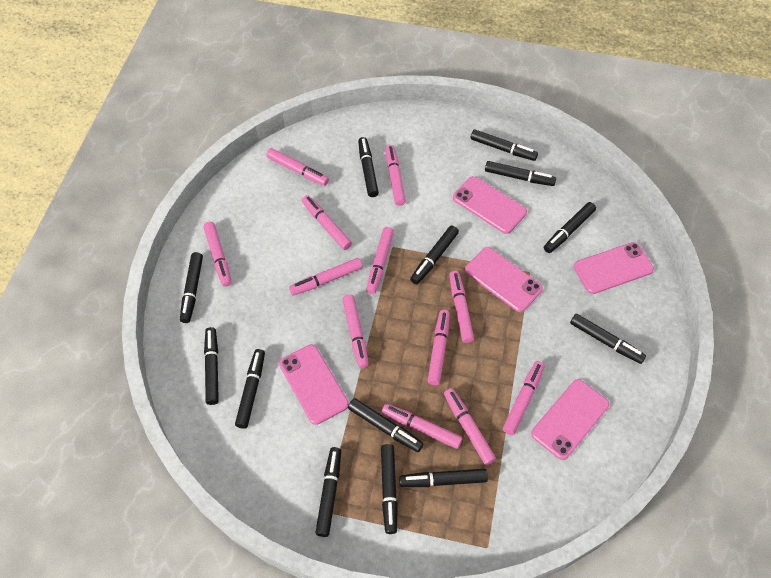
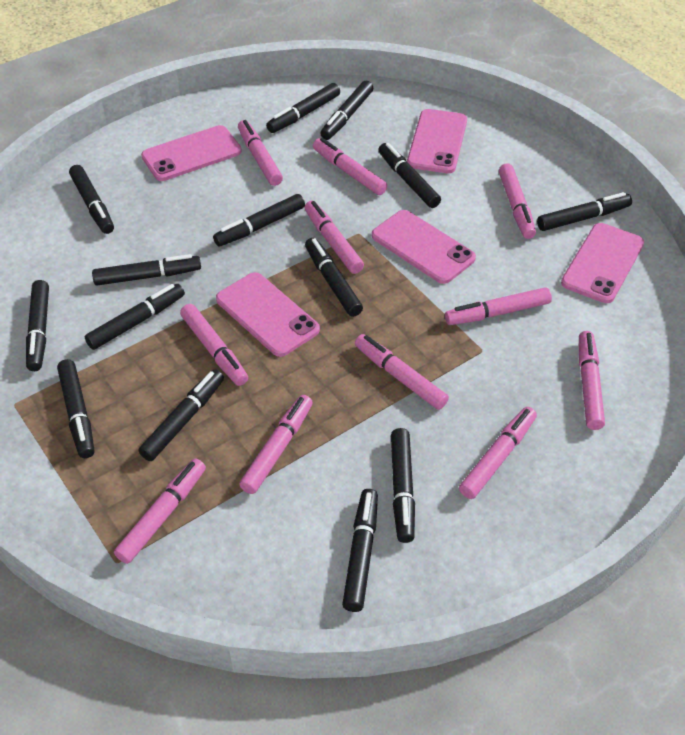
black marker: [180,252,203,323] [204,327,219,405] [235,349,265,429] [315,447,341,537] [348,398,423,452] [358,137,379,197] [381,444,398,534] [399,469,488,487] [410,225,459,284] [470,129,538,161] [485,161,556,186] [544,202,596,253] [570,314,646,364] = 13 -> [26,280,49,371] [57,359,95,458] [69,165,114,234] [85,284,185,350] [92,254,201,285] [138,369,224,461] [213,194,305,247] [266,83,340,133] [305,238,363,317] [320,81,373,140] [342,489,378,612] [378,143,441,208] [391,428,415,543] [537,192,632,231] = 14
pink marker: [203,222,232,287] [266,148,329,186] [289,258,362,295] [302,195,352,250] [342,295,369,368] [366,227,394,294] [382,404,462,449] [386,145,406,206] [428,310,450,385] [444,388,496,465] [449,271,474,343] [503,361,545,435] = 12 -> [114,459,206,564] [180,304,248,386] [238,120,283,186] [239,395,313,494] [305,201,364,274] [313,138,387,195] [355,334,449,410] [445,287,552,325] [459,407,537,499] [499,163,536,239] [579,331,605,430] = 11

